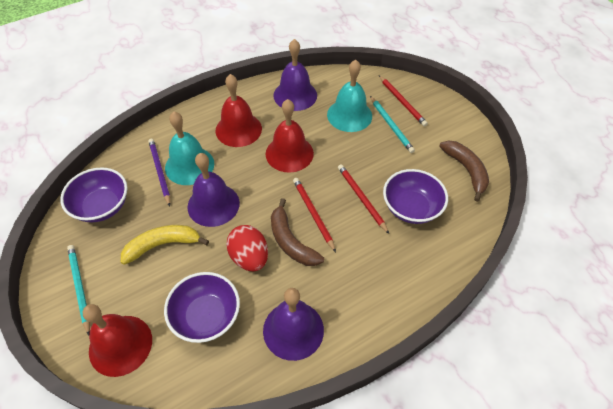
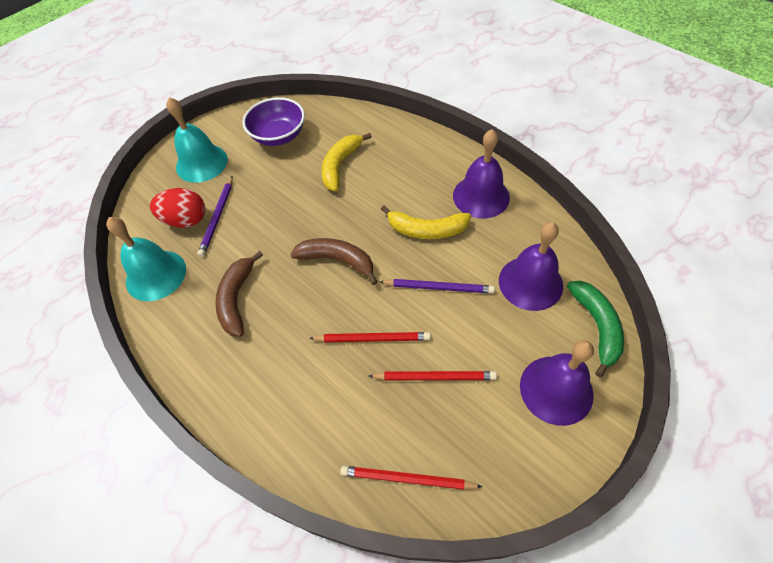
green banana: none = 0 -> [567,281,624,377] = 1
purple bowl: [60,167,127,222] [164,272,240,343] [383,169,448,224] = 3 -> [242,97,305,146] = 1
purple pencil: [148,139,170,206] = 1 -> [198,176,233,257] [380,279,495,293] = 2
red bell: [83,304,152,377] [216,74,262,147] [266,99,314,173] = 3 -> none = 0
turquoise pencil: [67,245,90,335] [370,96,415,153] = 2 -> none = 0
yellow banana: [121,225,209,265] = 1 -> [322,133,372,191] [381,206,471,239] = 2

